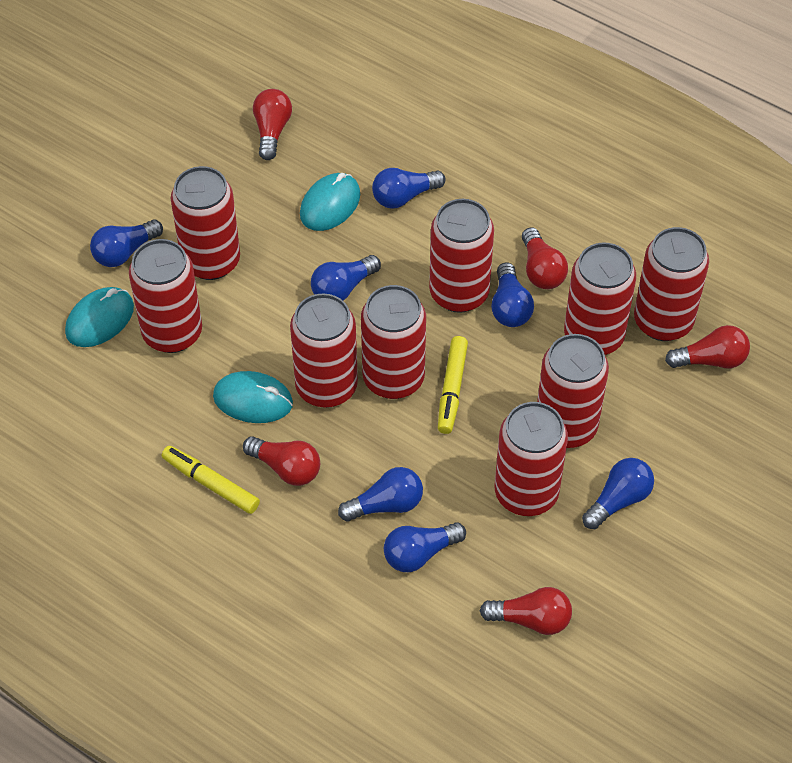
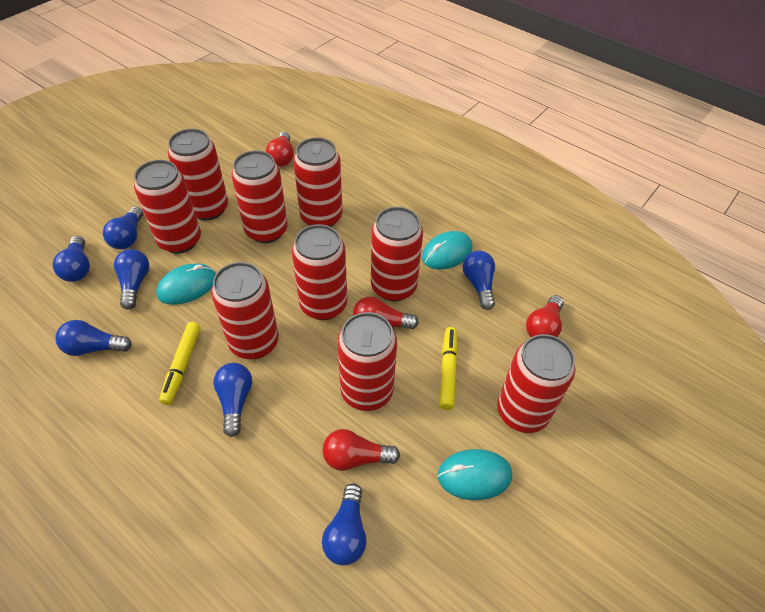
red light bulb: [243,436,320,486] [253,89,292,160] [480,587,572,635] [522,227,568,289] [665,325,750,368] = 5 -> [266,132,294,167] [322,429,400,471] [353,297,419,329] [526,295,564,337] = 4

